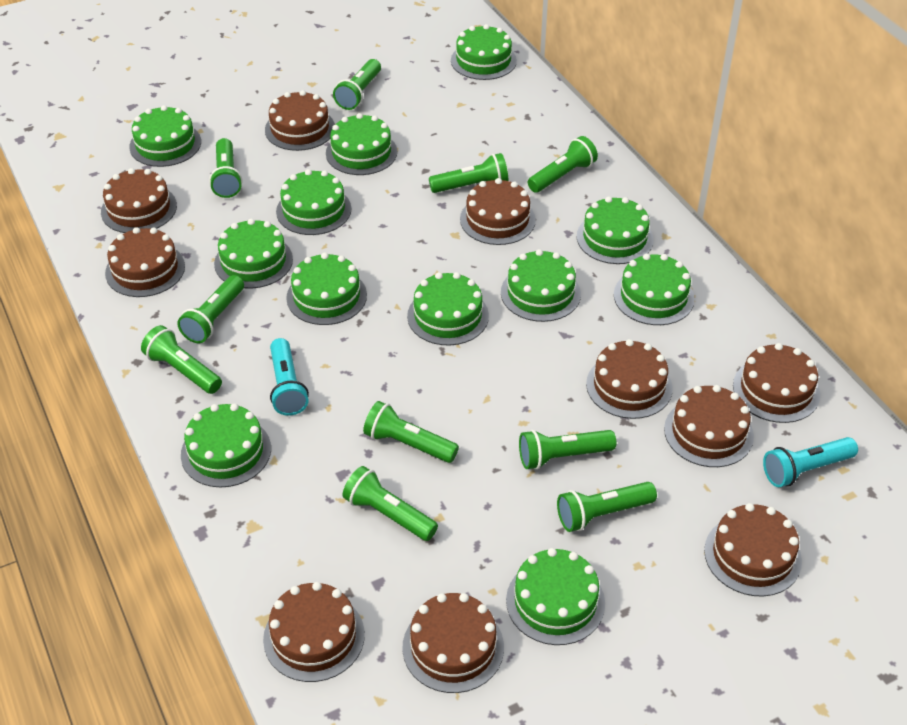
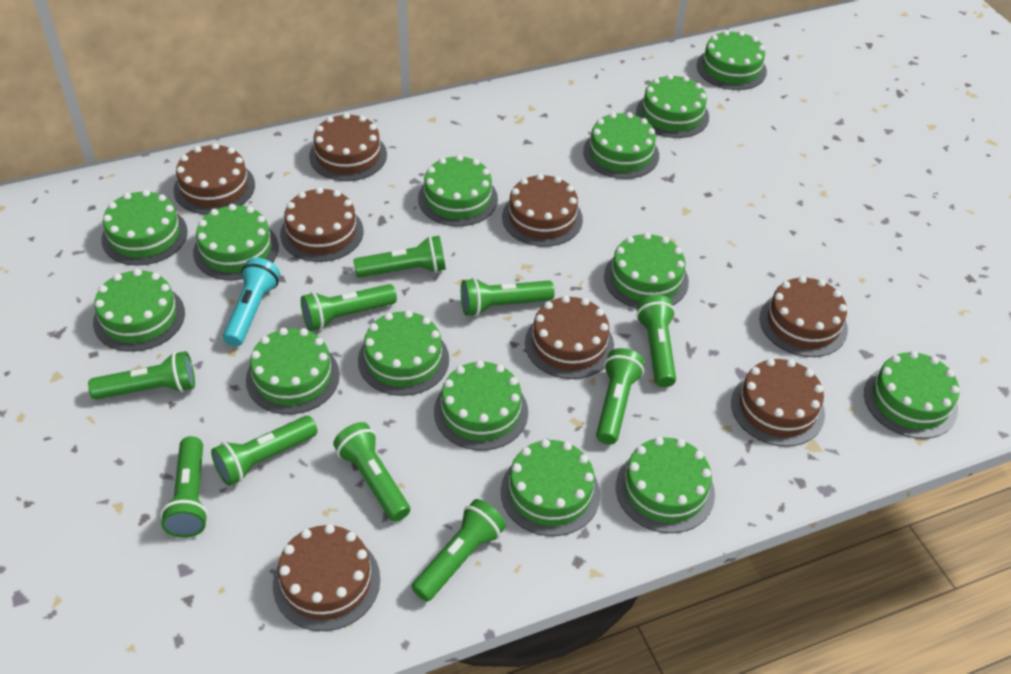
brown cake: [101,168,177,233] [105,227,185,297] [263,582,365,682] [265,90,335,151] [402,593,504,693] [460,178,536,245] [586,339,672,419] [664,385,754,467] [704,503,802,597] [733,343,820,423] = 10 -> [173,143,255,215] [273,524,380,631] [280,187,363,262] [309,113,387,181] [502,174,583,246] [525,295,614,379] [731,358,825,447] [760,276,848,357] = 8
green cake: [129,105,201,167] [181,403,271,487] [214,219,293,288] [276,169,352,235] [286,253,367,325] [326,113,397,175] [407,272,489,345] [451,24,517,80] [501,249,581,322] [506,548,605,645] [576,196,654,264] [614,253,695,325] = 12 -> [93,269,185,352] [101,190,188,266] [193,204,279,280] [246,328,340,414] [358,310,449,396] [418,155,498,226] [434,360,528,450] [501,439,600,536] [583,112,659,179] [604,232,689,309] [616,437,715,533] [636,74,709,138] [697,30,767,90] [864,351,959,439] = 14
turquoise flashlight: [270,338,309,416] [763,437,858,487] = 2 -> [223,258,280,346] = 1

